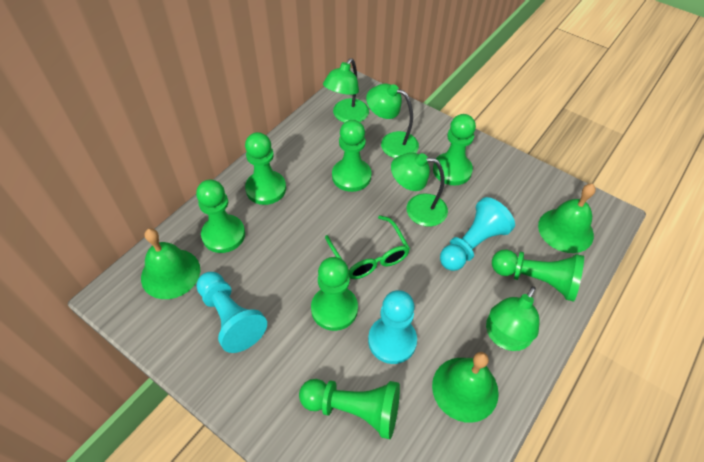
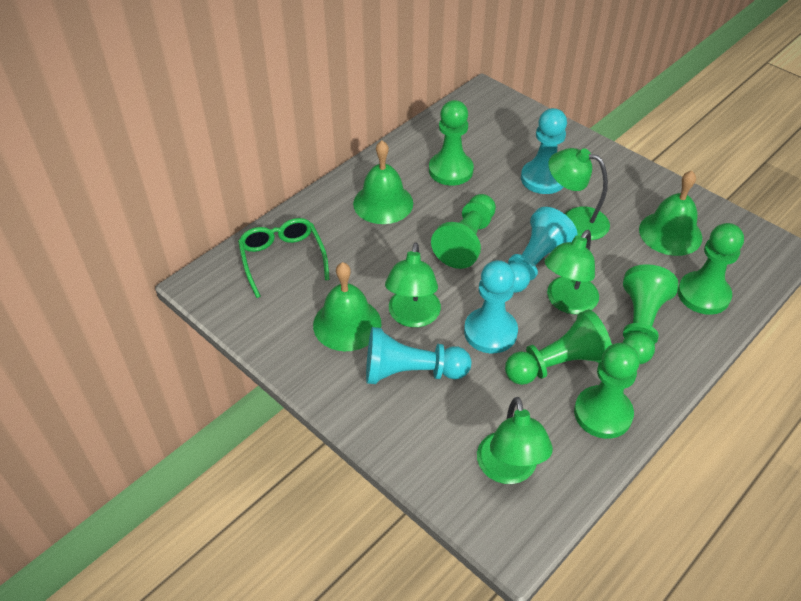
green pawn: [196,180,245,253] [245,132,286,205] [299,379,400,439] [311,257,358,331] [332,120,371,192] [433,114,476,185] [492,250,584,302] = 7 -> [429,100,474,186] [431,194,496,269] [505,310,612,385] [574,343,640,439] [622,264,678,364] [678,223,744,315] = 6
turquoise pawn: [196,272,267,353] [368,290,417,364] [440,197,515,271] = 3 -> [366,327,471,384] [464,260,518,353] [508,207,578,293] [521,108,567,194] = 4

